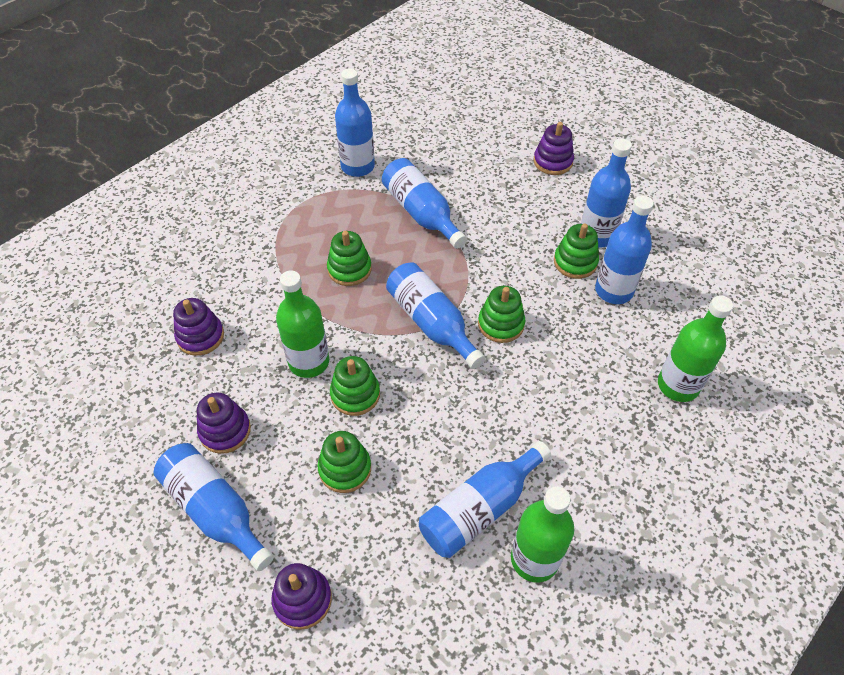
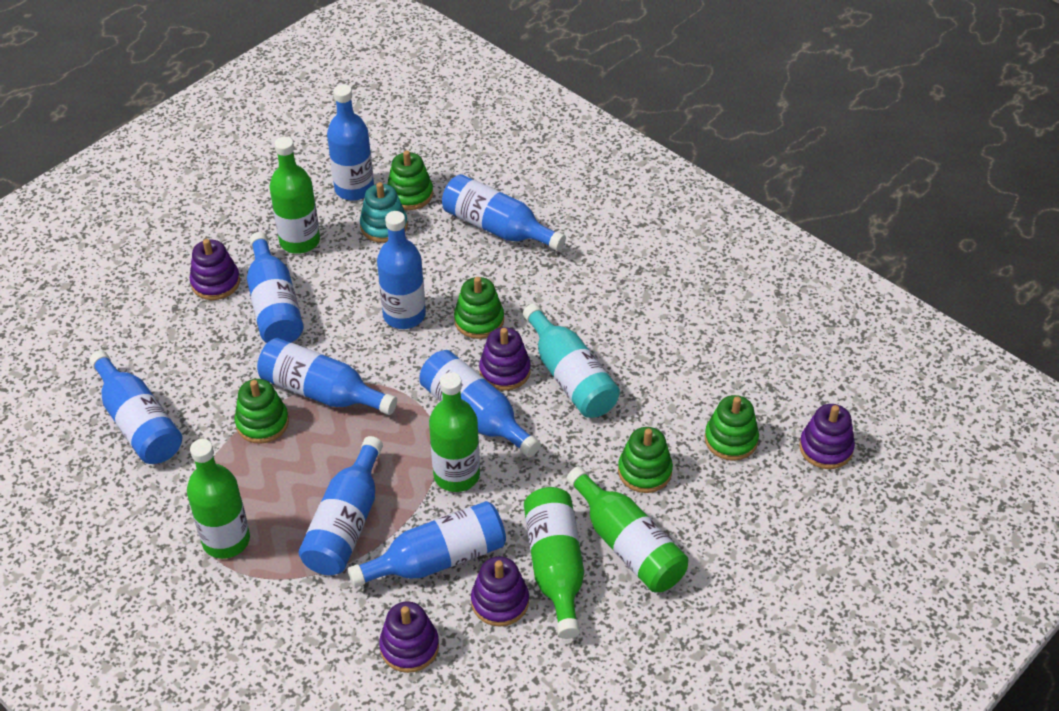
blue bottle: [153,443,274,571] [335,68,375,177] [382,158,467,249] [386,262,485,369] [419,441,551,558] [581,139,632,248] [595,195,654,304] = 7 -> [89,350,182,464] [247,232,304,343] [257,338,397,415] [298,436,383,575] [327,84,374,201] [347,501,506,588] [377,211,426,329] [419,350,541,457] [442,174,566,251] = 9
green bottle: [276,270,329,378] [511,486,574,582] [658,295,733,402] = 3 -> [187,439,250,559] [269,136,320,254] [429,372,480,492] [524,487,584,639] [566,466,688,592] = 5
purple stacking toy: [173,298,224,356] [197,393,251,454] [271,563,332,630] [534,122,574,175] = 4 -> [190,239,240,300] [379,601,439,673] [471,557,529,627] [479,327,531,391] [799,404,855,469] = 5
turquoise bottle: none = 0 -> [523,303,620,418] = 1
turquoise stacking toy: none = 0 -> [360,182,408,243] = 1

